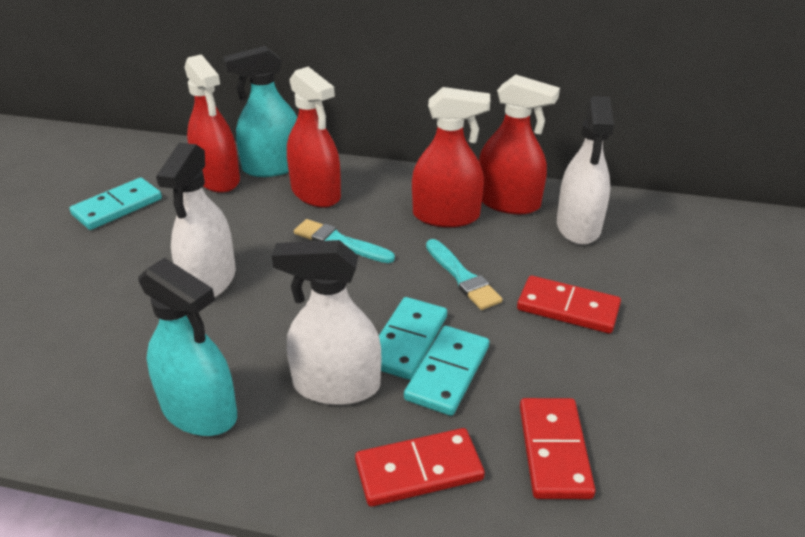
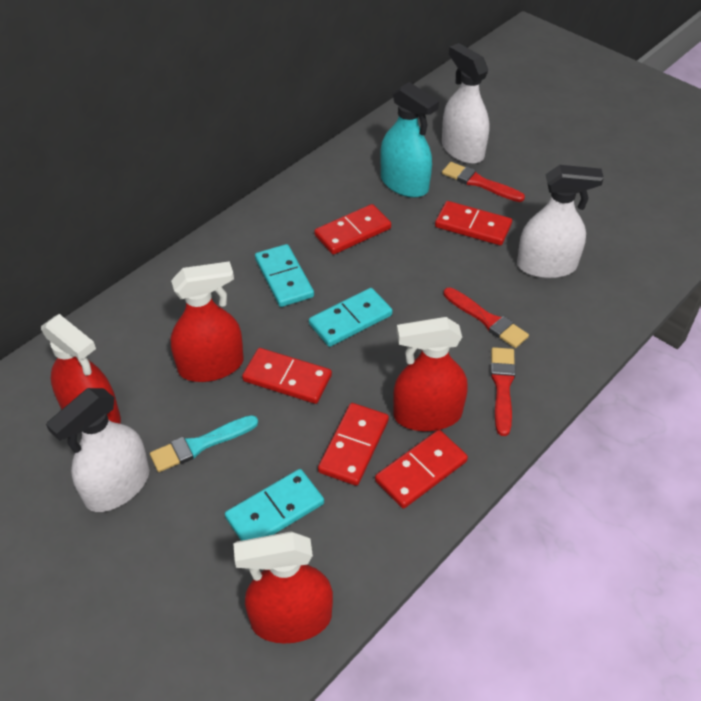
red brush: none = 0 -> [442,162,525,202] [444,287,529,348] [491,347,516,436] = 3
red domino: [355,428,485,507] [517,275,621,334] [520,398,596,499] = 3 -> [242,348,332,404] [314,204,391,255] [318,403,389,486] [375,430,468,509] [435,201,512,245] = 5
turquoise brush: [294,219,395,263] [426,239,503,310] = 2 -> [150,415,258,472] = 1
turquoise spray bottle: [139,257,237,436] [223,46,297,177] = 2 -> [380,82,439,198] = 1

